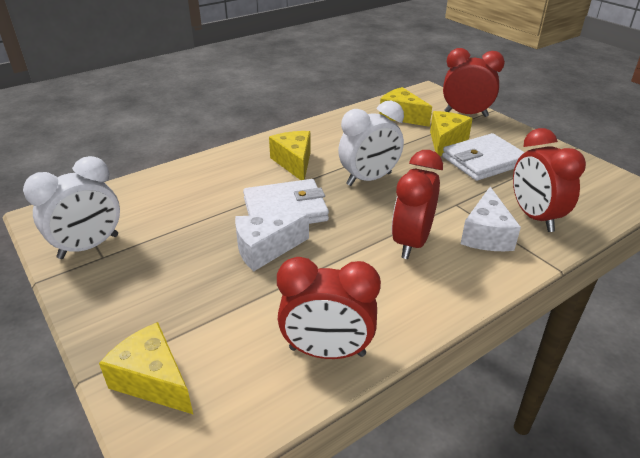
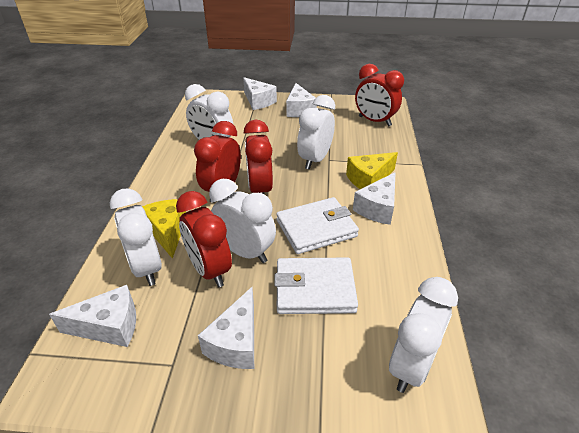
white cheese: [235,214,309,271] [461,187,521,251] = 2 -> [49,285,136,347] [198,287,254,369] [243,77,277,110] [286,83,317,117] [353,172,396,225] = 5
white clock: [23,156,120,259] [338,101,404,186] = 2 -> [110,188,162,286] [185,84,233,140] [209,179,276,263] [297,95,335,170] [389,277,458,393] = 5
yellow cheese: [99,322,194,415] [269,131,311,180] [379,87,432,127] [430,111,473,156] = 4 -> [142,199,186,259] [346,152,398,189] = 2

